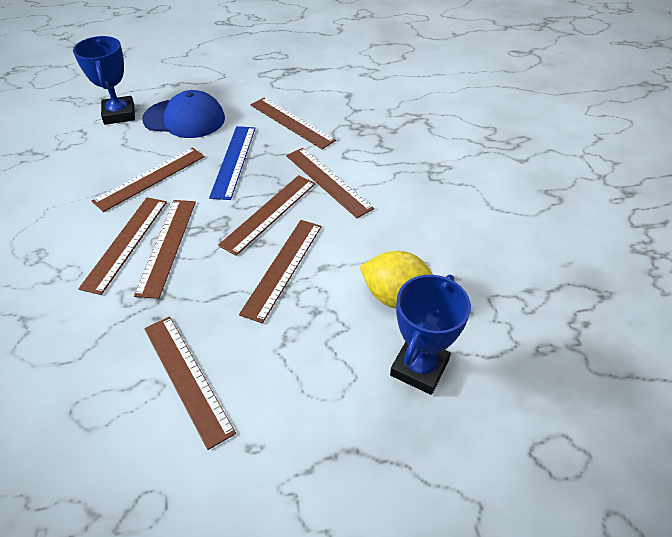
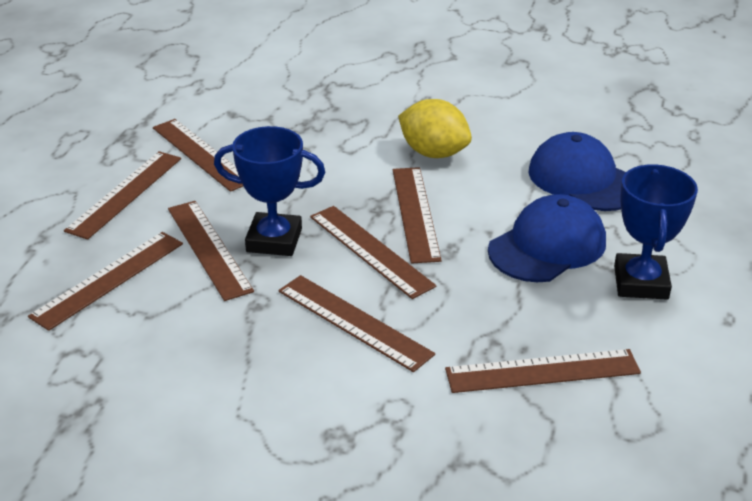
blue cap: [142,90,225,138] = 1 -> [488,194,606,282] [529,132,626,211] = 2
blue ruler: [209,126,255,200] = 1 -> none = 0

